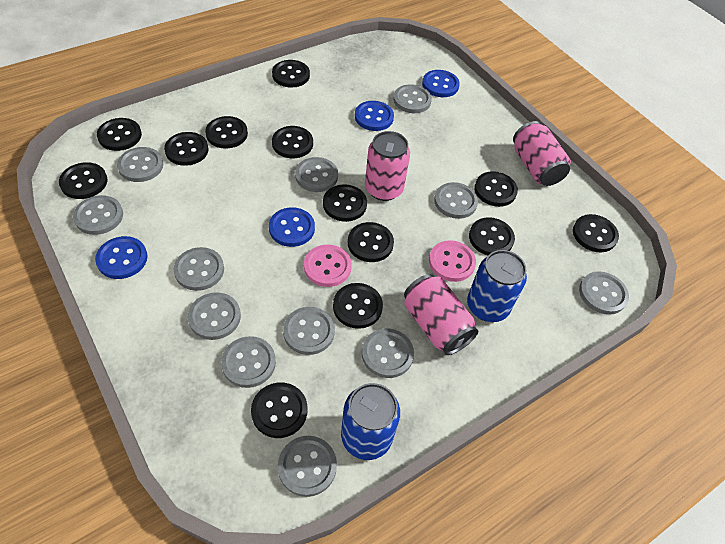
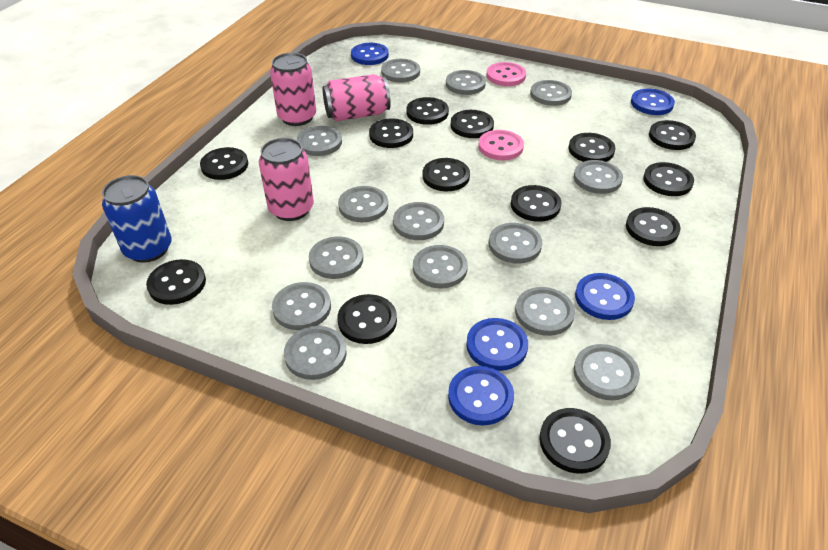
blue button: [95,236,148,279] [269,207,315,247] [355,101,394,131] [422,70,460,97] = 4 -> [351,43,389,65] [448,366,514,425] [466,318,528,371] [575,273,635,320] [631,89,675,115] = 5
blue can: [341,383,400,460] [467,250,527,322] = 2 -> [102,175,172,263] = 1
grey button: [73,195,123,235] [117,147,163,182] [173,247,224,291] [188,292,241,340] [221,336,276,388] [278,436,337,497] [283,307,335,355] [295,157,338,192] [362,328,414,378] [393,84,432,113] [434,182,478,219] [579,271,629,315] = 12 -> [272,282,331,330] [284,326,347,380] [297,126,342,156] [309,237,363,279] [338,186,388,223] [381,59,420,83] [393,202,444,240] [413,245,468,288] [446,70,486,95] [489,223,542,264] [515,287,575,336] [530,80,572,106] [574,160,623,194] [574,344,640,400] = 14

